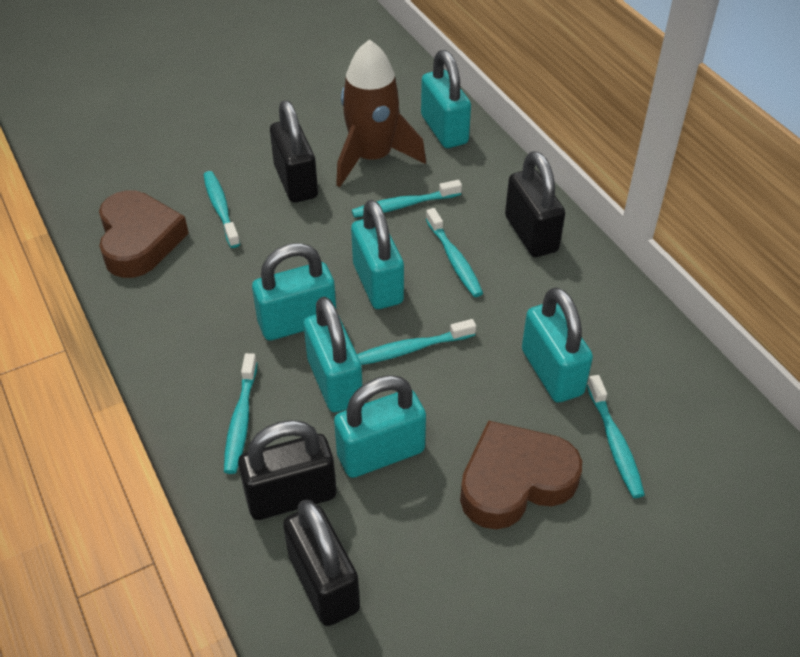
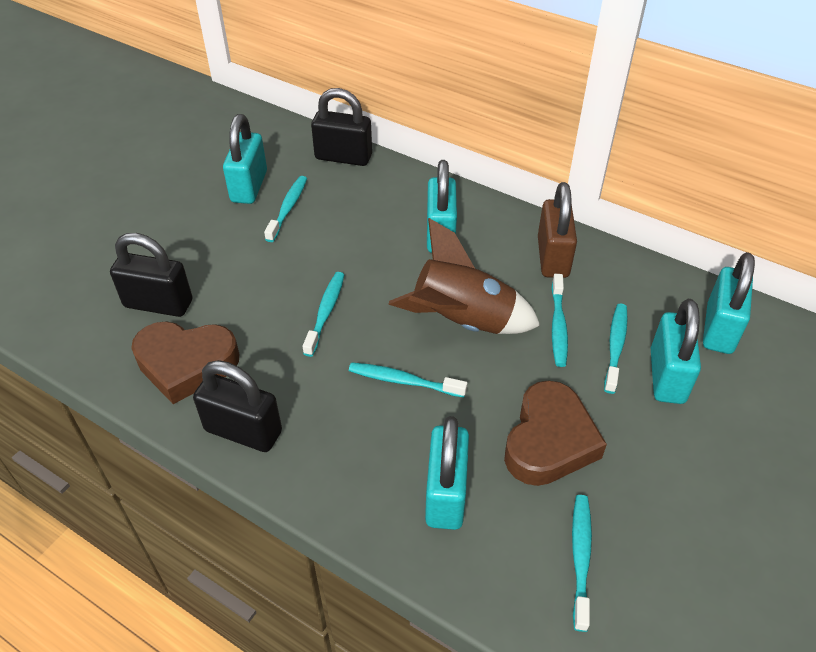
black padlock: [238,420,336,520] [270,100,318,203] [283,500,360,626] [505,151,565,257] = 4 -> [110,233,192,317] [193,360,282,452] [311,88,372,166] = 3
brown padlock: none = 0 -> [538,182,577,278] = 1
turquoise padlock: [252,243,336,341] [304,297,362,412] [334,375,426,478] [351,200,404,309] [421,50,471,148] [522,287,593,403] = 6 -> [223,114,267,204] [425,416,469,530] [427,160,457,253] [651,299,701,404] [703,252,755,354] = 5

